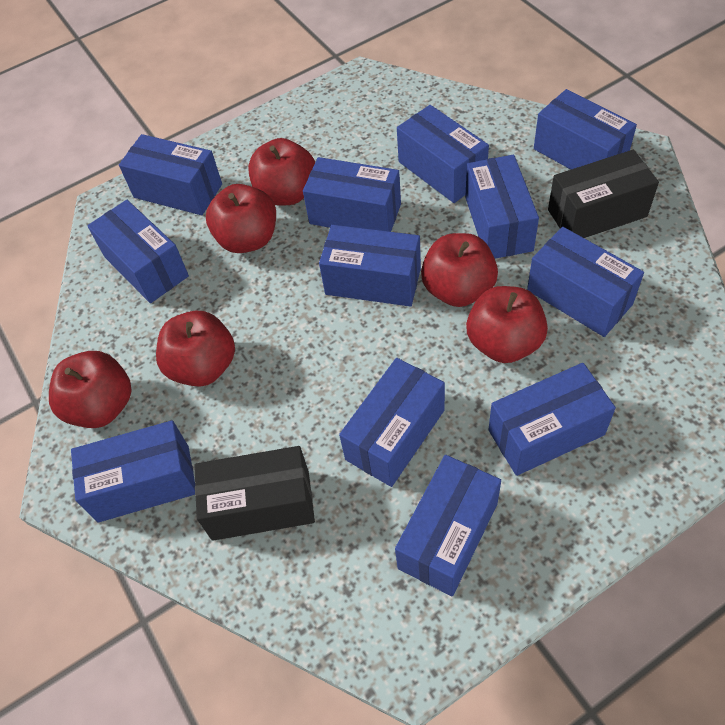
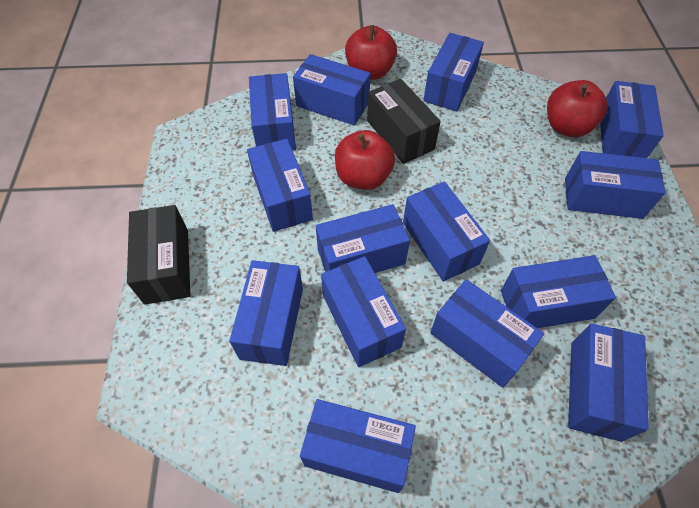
blue box: [71,420,195,523] [87,200,189,303] [119,134,222,215] [303,157,401,232] [319,225,421,307] [339,358,445,487] [395,455,501,596] [397,105,489,203] [465,155,539,259] [488,363,616,476] [527,227,644,337] [534,89,637,169] = 12 -> [229,260,303,366] [247,139,313,232] [249,73,296,151] [293,54,371,125] [300,399,416,493] [316,204,410,273] [321,256,406,367] [403,181,490,282] [423,33,484,111] [430,279,544,388] [501,255,616,328] [565,151,666,219] [568,324,649,442] [600,81,664,158] = 14
red apple: [49,351,132,428] [156,311,235,387] [206,184,276,253] [248,138,315,205] [421,233,498,307] [466,286,548,363] = 6 -> [335,130,395,190] [345,25,397,80] [547,80,607,137] = 3

